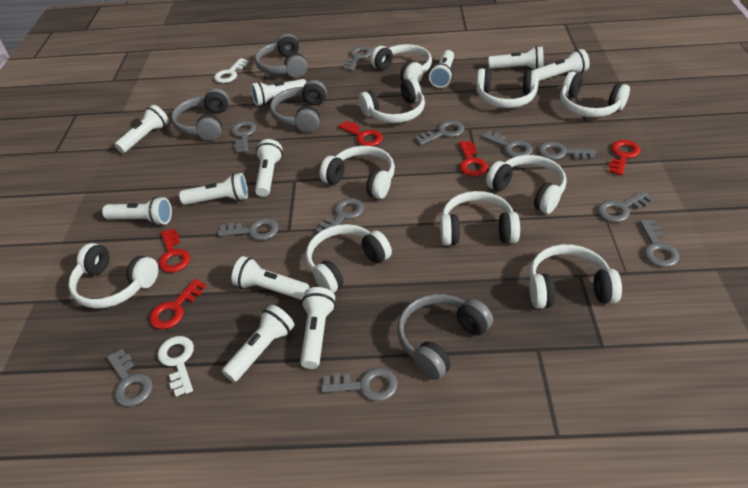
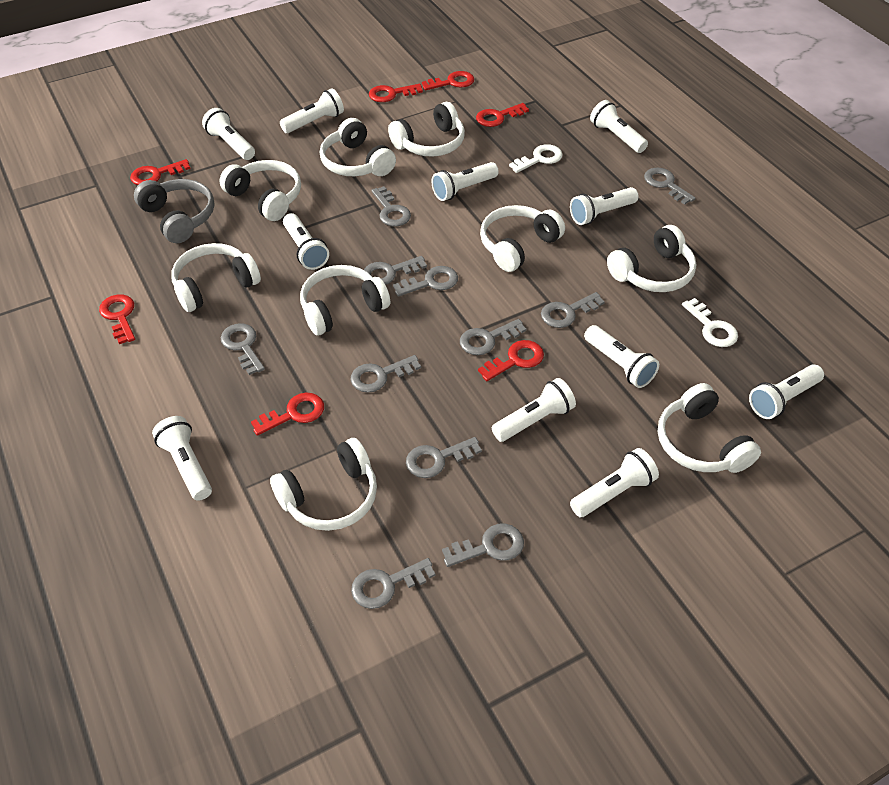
grey headphones: [171,88,229,141] [255,34,308,78] [270,80,327,133] [397,294,493,380] = 4 -> [134,179,214,243] = 1
red key: [149,279,206,329] [158,228,190,273] [338,121,383,146] [459,141,488,177] [609,140,641,176] = 5 -> [99,294,135,344] [130,159,191,185] [251,393,324,436] [369,84,423,102] [422,71,474,90] [476,103,529,127] [478,340,544,381] = 7
white headphones: [68,243,159,309] [306,224,392,293] [320,146,395,199] [359,77,425,123] [370,44,432,83] [440,191,520,246] [476,68,539,108] [486,155,567,214] [529,244,622,309] [560,71,630,117] = 10 -> [171,243,261,312] [220,160,301,221] [270,438,377,531] [300,265,390,335] [320,118,396,176] [388,102,465,157] [480,205,565,272] [607,225,696,292] [658,383,761,473] = 9

